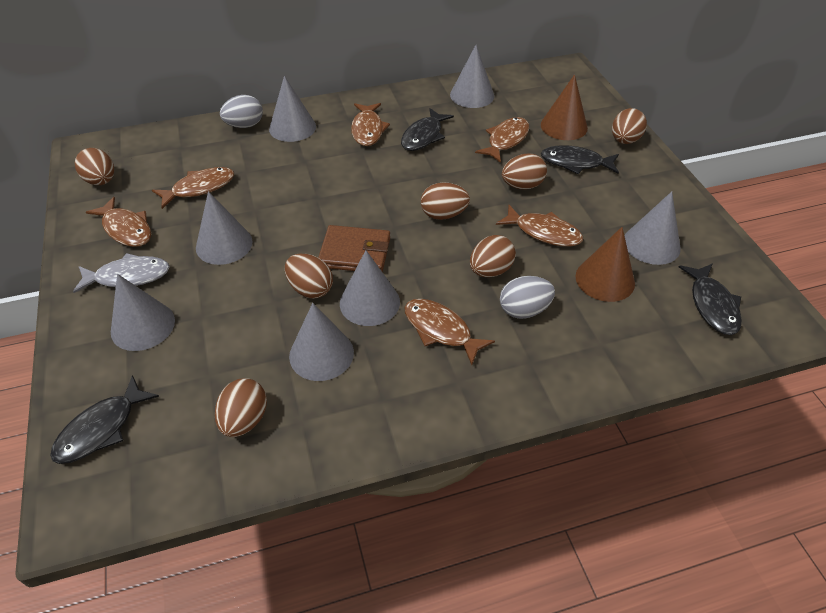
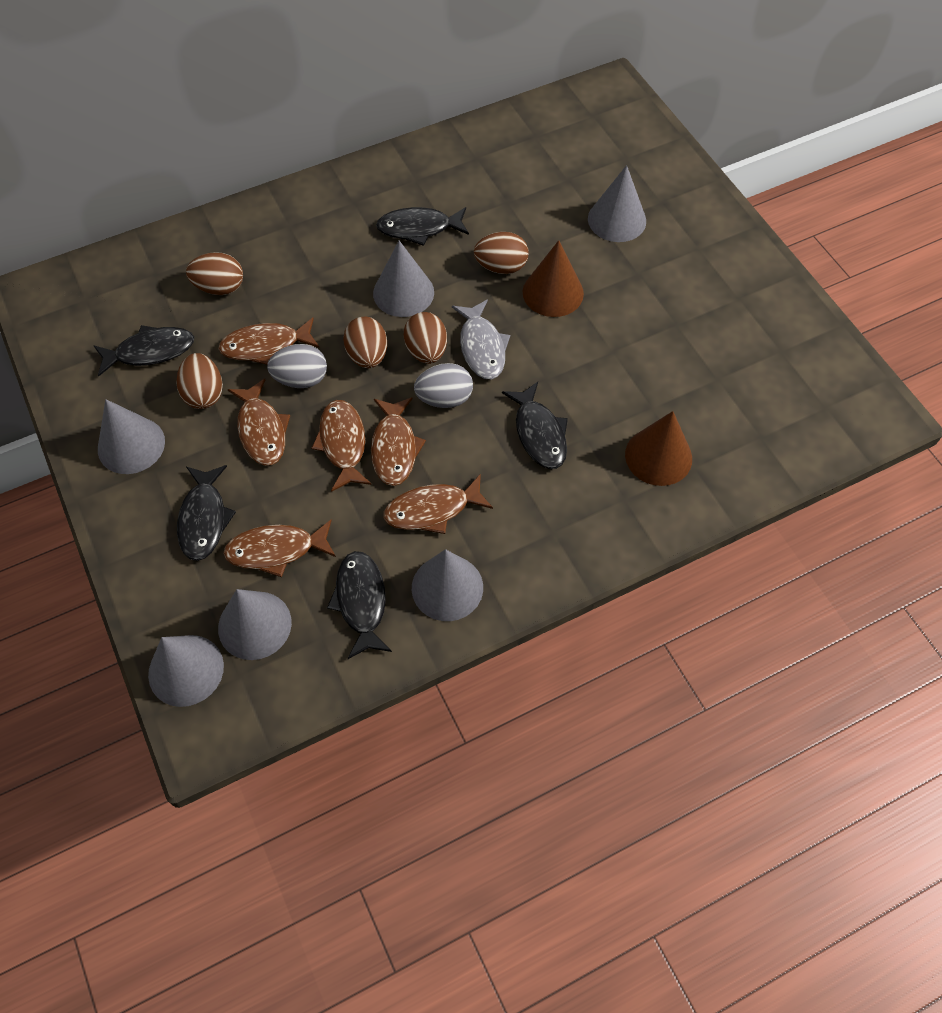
black fish: [50,375,159,464] [401,108,454,151] [541,145,619,174] [679,264,742,335] = 4 -> [93,325,194,376] [177,465,236,561] [327,551,392,659] [376,207,469,246] [502,382,568,469] = 5
brown egg: [75,148,114,185] [215,378,267,437] [285,254,333,298] [421,182,470,220] [470,235,516,277] [502,153,547,189] [612,108,647,144] = 7 -> [176,353,223,409] [186,252,243,295] [343,317,387,368] [404,312,447,364] [474,232,528,274] = 5
brown wallet: [318,225,390,272] = 1 -> none = 0
grey cone: [111,274,175,351] [196,191,253,265] [269,76,316,142] [289,303,354,381] [340,250,400,326] [450,45,494,108] [625,192,681,265] = 7 -> [98,399,165,474] [148,635,224,707] [218,589,292,660] [373,241,434,317] [412,549,483,621] [588,165,646,242] = 6

